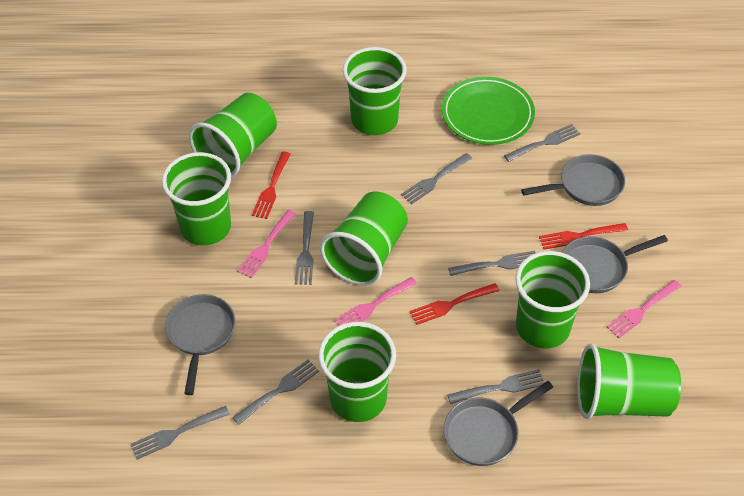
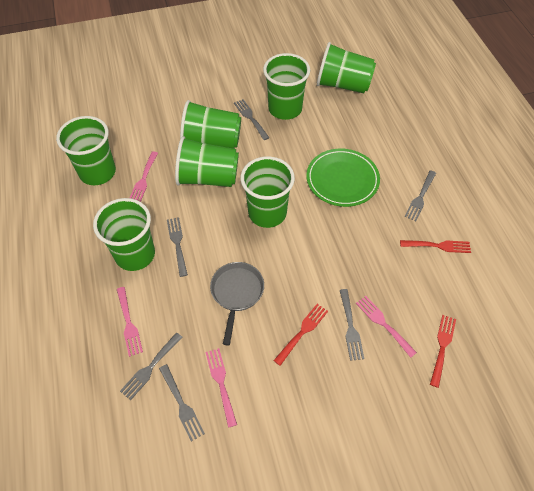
grey fork: [130,406,230,460] [232,360,319,425] [295,211,314,285] [401,153,472,204] [447,369,545,404] [448,251,536,276] [504,124,580,162] = 7 -> [120,332,183,400] [159,364,205,441] [167,217,188,277] [234,99,270,140] [340,289,364,361] [405,170,436,221] = 6
grey pan: [165,294,236,395] [444,381,553,466] [521,154,625,206] [562,235,668,293] = 4 -> [210,262,264,346] = 1
pink fork: [237,210,296,278] [334,277,417,326] [607,280,681,338] = 3 -> [117,287,143,357] [130,151,158,202] [205,348,237,428] [356,296,417,358] = 4

